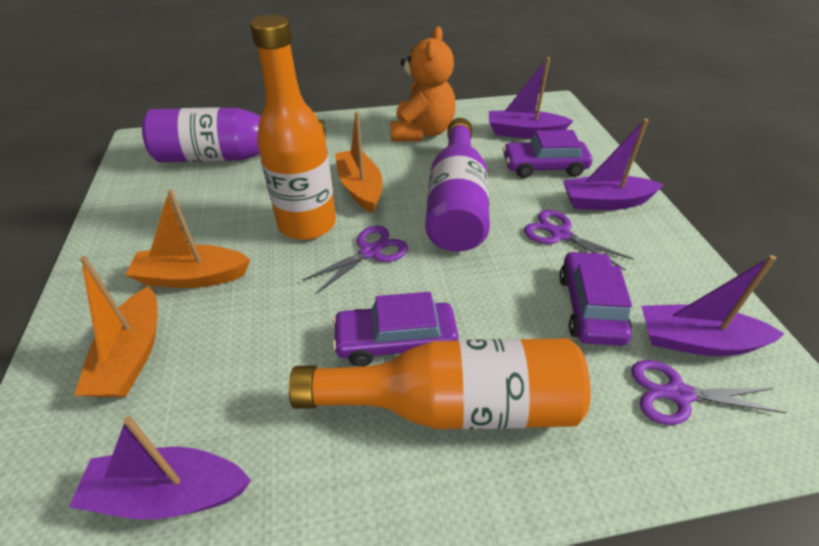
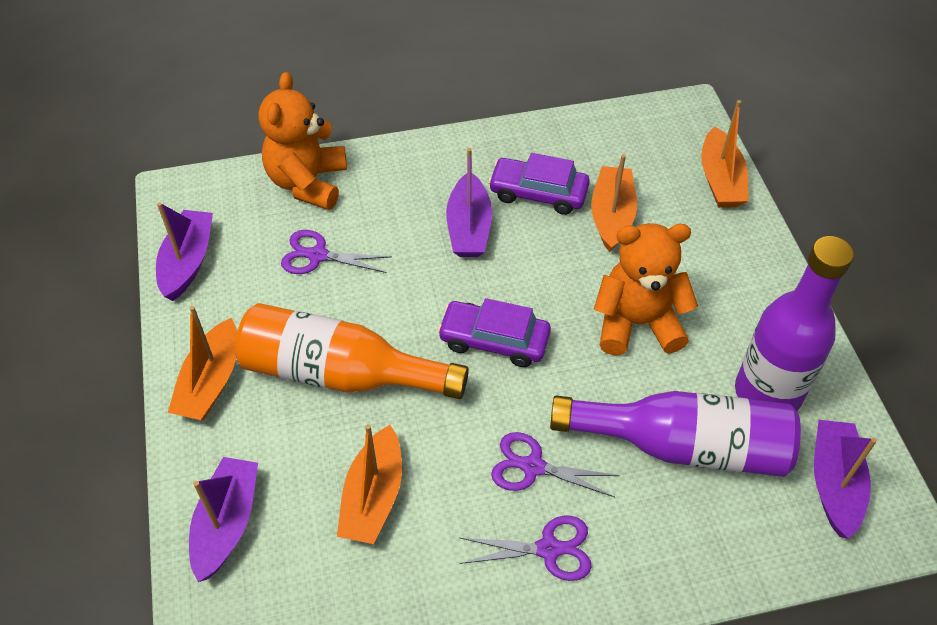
orange boat: [74,256,158,397] [126,190,251,288] [335,112,383,213] = 3 -> [168,306,237,420] [337,424,402,544] [591,154,637,252] [701,100,749,208] = 4
orange bottle: [250,15,336,240] [289,338,590,429] = 2 -> [235,303,469,399] = 1
orange teddy bear: [391,26,456,142] = 1 -> [259,72,347,210] [594,223,698,355] = 2
purple car: [332,292,459,367] [503,130,592,178] [559,251,632,346] = 3 -> [437,298,551,367] [488,153,590,215] = 2

